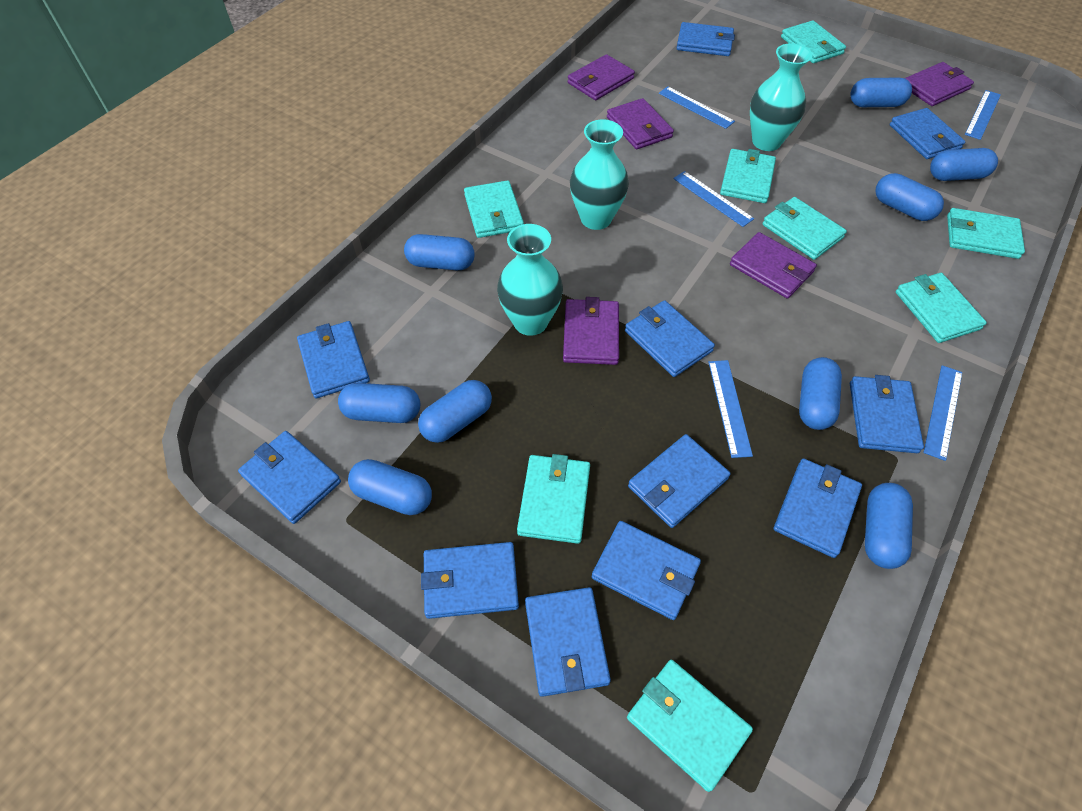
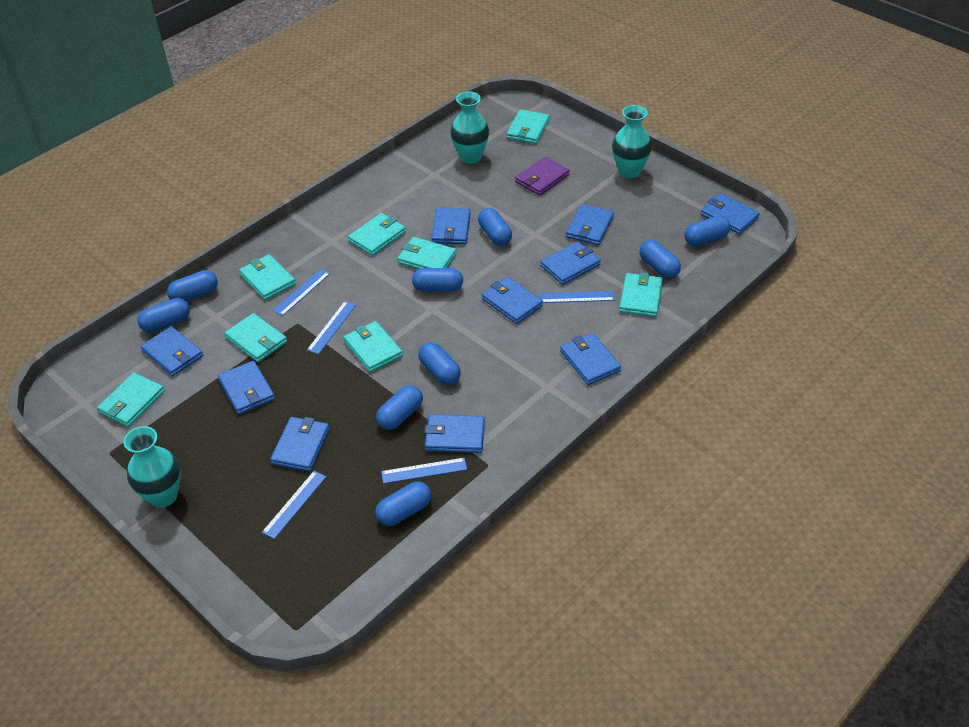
blue wallet: [238,431,341,524] [297,321,370,398] [421,542,519,619] [525,587,611,697] [592,521,701,620] [625,300,715,377] [628,434,730,528] [677,22,735,56] [774,458,862,558] [850,375,924,453] [890,108,965,159] = 11 -> [141,326,203,376] [218,361,275,414] [270,417,330,472] [425,414,485,453] [431,208,470,244] [482,277,543,324] [540,241,601,285] [560,333,621,385] [566,204,614,245] [700,194,760,235] = 10
purple wallet: [563,297,619,365] [568,54,635,100] [607,98,674,149] [730,232,817,298] [905,62,974,106] = 5 -> [515,157,570,196] = 1

